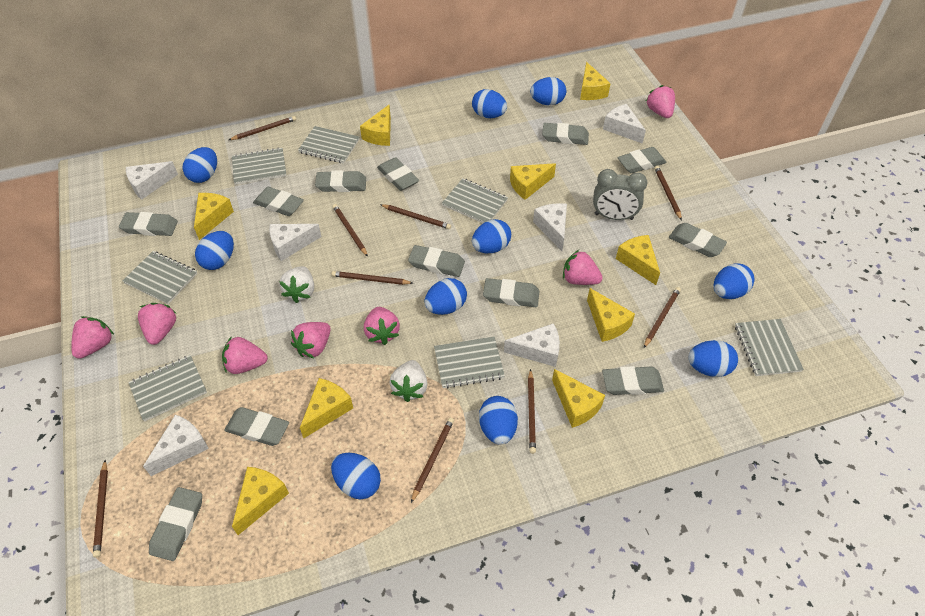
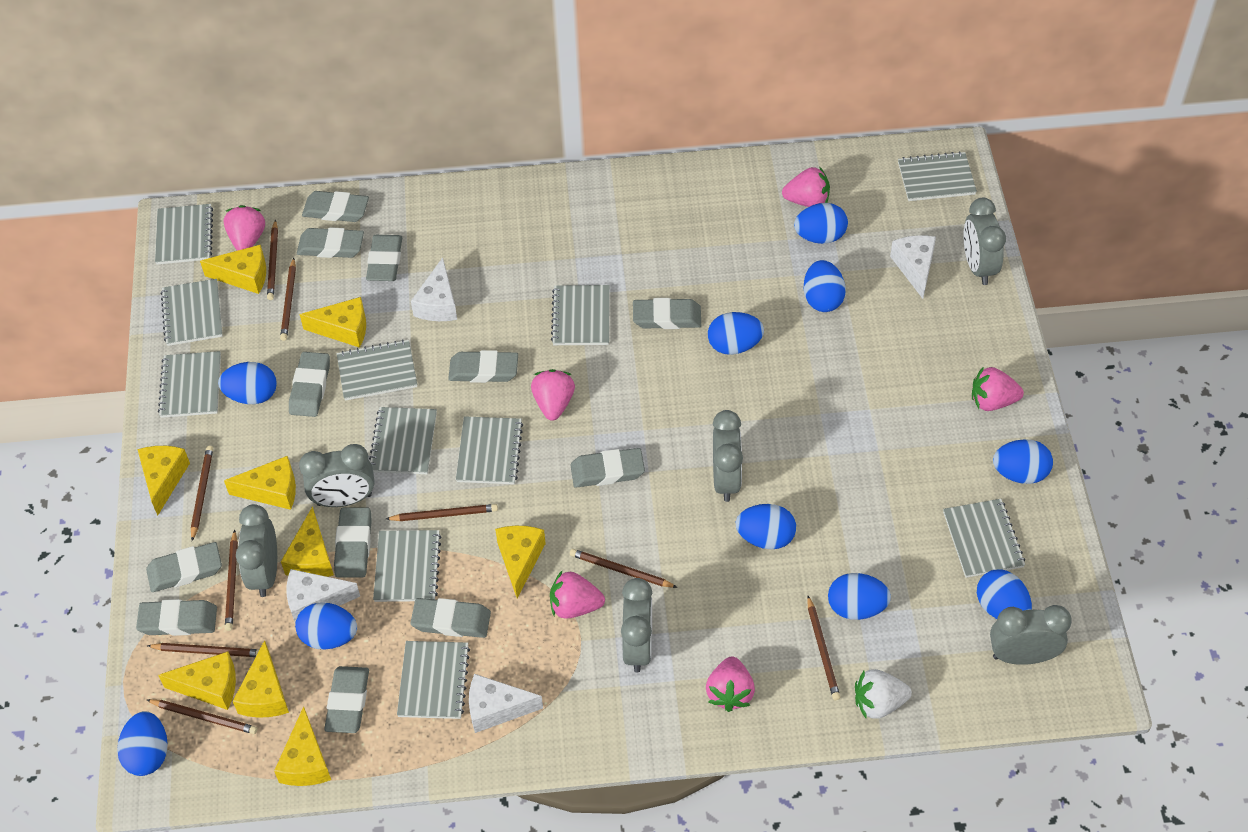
grey clock: [593,169,648,220] = 1 -> [236,504,277,597] [299,444,375,507] [621,578,653,672] [713,410,743,502] [963,198,1006,285] [990,605,1072,665] = 6
grey notebook: [123,251,198,304] [128,355,207,422] [232,148,287,185] [298,126,359,164] [434,336,505,389] [442,178,508,223] [735,319,804,376] = 7 -> [155,204,213,264] [158,351,221,418] [161,279,223,346] [337,339,417,401] [369,407,437,474] [373,530,441,602] [397,641,470,719] [456,416,523,484] [551,285,610,345] [898,151,977,201] [943,499,1025,578] = 11
pink strawberry: [71,316,114,359] [138,303,176,345] [222,337,268,374] [291,322,331,358] [364,307,400,345] [563,250,603,285] [646,85,675,118] = 7 -> [224,205,265,251] [531,369,575,421] [550,571,605,619] [706,656,755,712] [782,166,830,207] [972,366,1024,411] = 6
white cheese: [126,161,178,200] [143,414,209,476] [269,224,321,261] [504,323,560,367] [533,203,567,251] [603,104,646,144] = 6 -> [286,569,360,623] [411,257,457,321] [469,674,543,733] [890,235,936,299] = 4
white strawberry: [279,266,314,303] [389,360,428,402] = 2 -> [855,669,912,719] = 1

